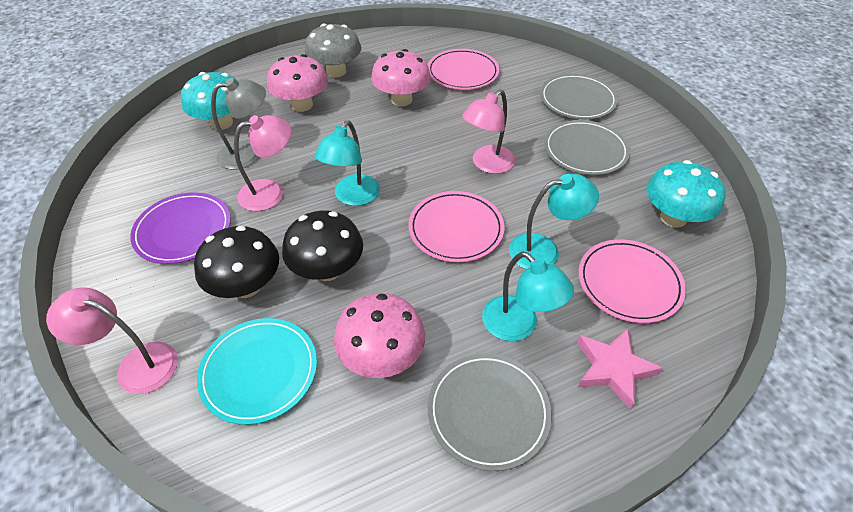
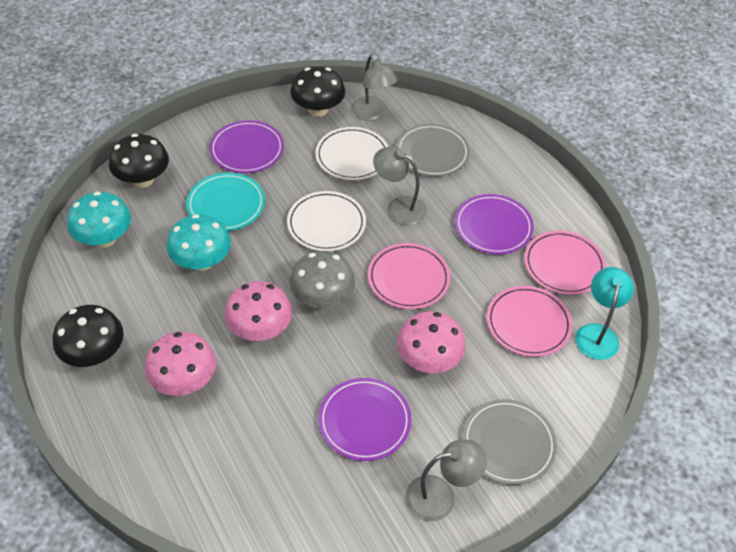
black mushroom: [194,226,279,298] [282,211,363,281] = 2 -> [53,305,124,367] [109,134,169,188] [290,66,345,117] = 3
grey lamp: [211,78,266,170] = 1 -> [351,55,398,120] [373,146,427,226] [405,440,487,521] = 3
grey plate: [428,353,552,471] [540,74,618,119] [544,120,630,175] = 3 -> [396,124,470,177] [462,399,557,485] = 2
pink lamp: [46,287,178,394] [234,115,292,211] [462,89,515,174] = 3 -> none = 0
pink star: [577,328,662,409] = 1 -> none = 0
purple plate: [130,192,231,264] = 1 -> [209,120,284,173] [318,378,411,461] [455,194,534,255] = 3
turquoise lamp: [314,120,380,206] [482,252,574,341] [509,174,599,269] = 3 -> [575,267,634,360] = 1
white plate: none = 0 -> [287,191,366,251] [315,127,388,180] = 2

